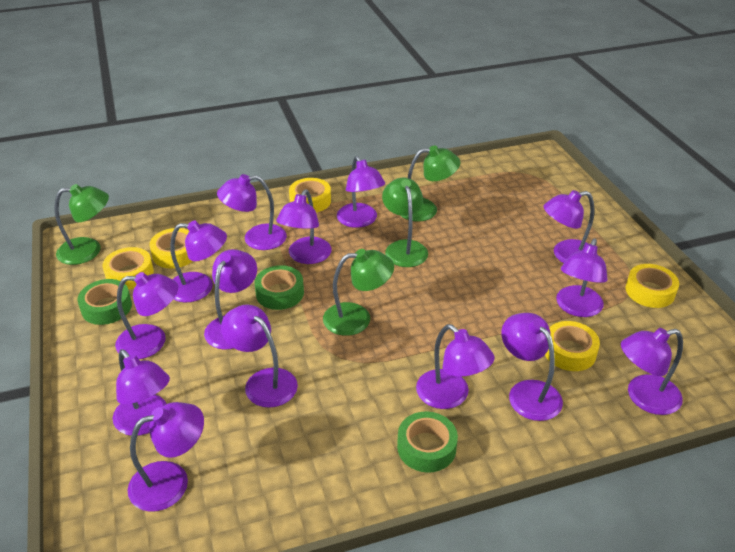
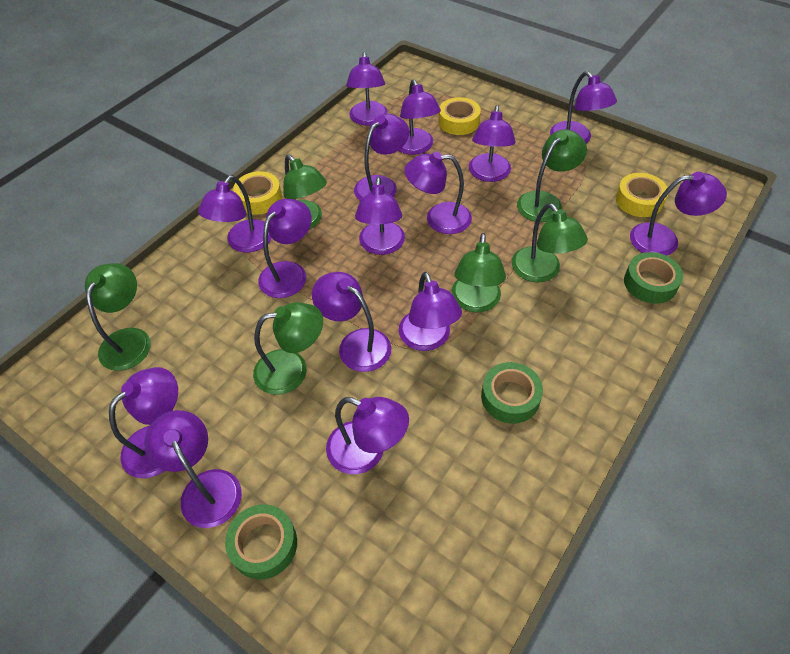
green lamp: [54,184,109,265] [323,249,394,336] [382,178,428,267] [400,145,460,221] = 4 -> [85,263,151,371] [253,302,323,395] [283,155,327,229] [451,233,506,312] [512,203,588,282] [517,129,587,222] = 6
purple lamp: [113,349,170,436] [115,272,178,359] [128,402,204,512] [170,221,227,302] [204,249,257,350] [217,174,287,250] [221,305,298,408] [276,190,332,264] [337,156,385,228] [416,324,495,409] [501,313,563,421] [544,190,595,263] [556,239,608,317] [621,328,683,415] = 14 -> [109,367,178,478] [144,410,242,528] [198,175,272,252] [258,199,312,298] [312,272,391,372] [326,397,409,474] [346,52,388,126] [354,114,409,201] [355,177,405,255] [398,80,441,155] [399,272,462,351] [404,151,472,234] [469,105,515,182] [550,71,617,143] [630,172,727,256] = 15
yellow tape: [102,247,154,289] [150,228,192,268] [289,178,331,212] [545,321,600,371] [626,264,679,308] = 5 -> [233,171,282,215] [439,97,481,135] [615,173,668,217] = 3

